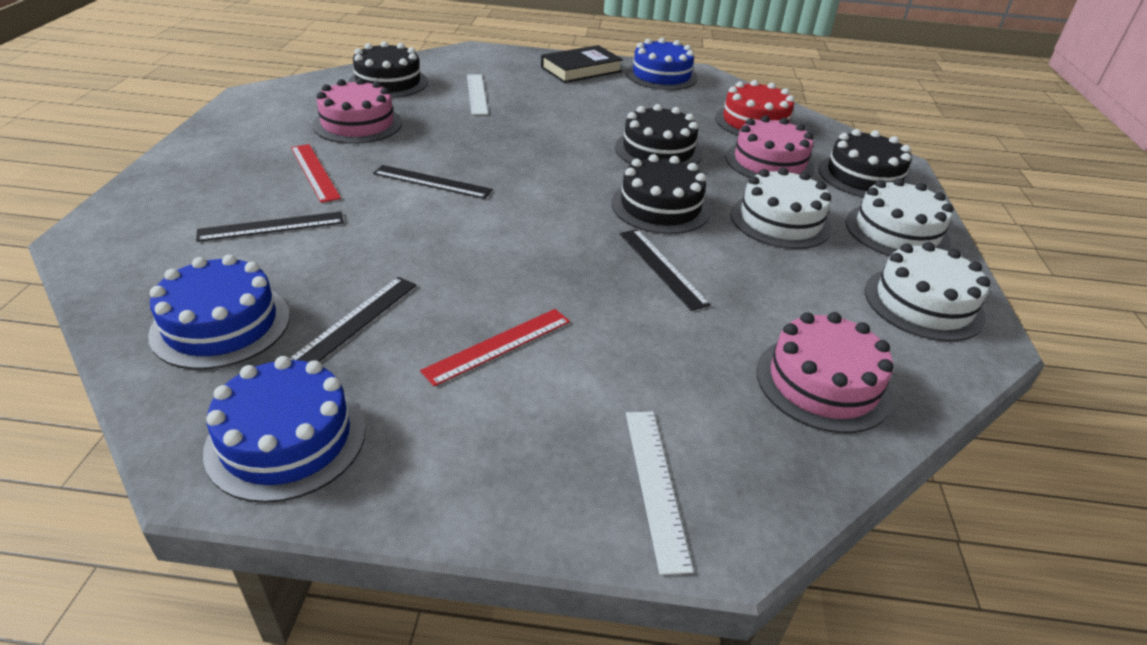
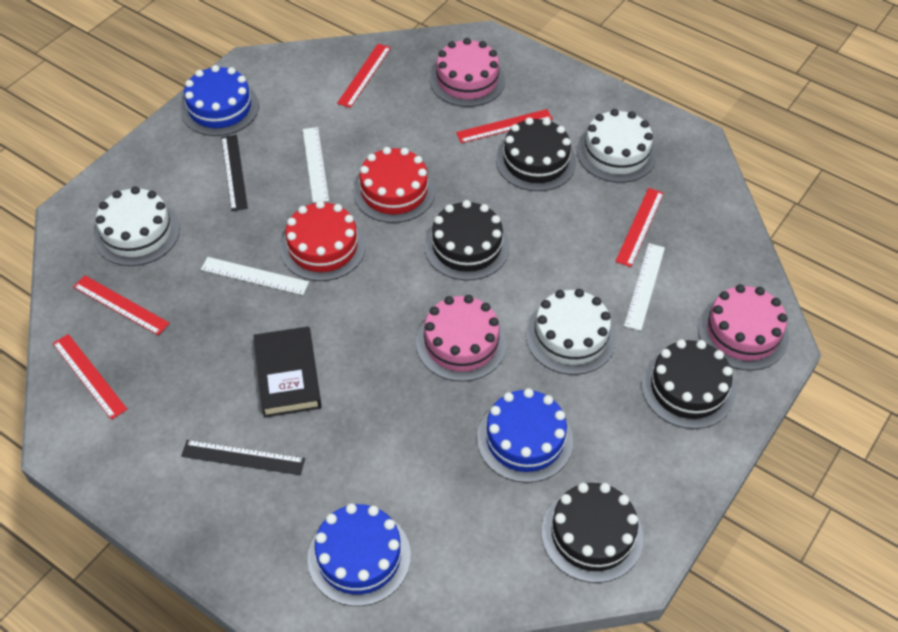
black ruler: [196,212,344,242] [290,277,417,362] [373,165,493,199] [620,229,711,311] = 4 -> [181,440,305,475] [221,135,248,211] = 2
red cake: [715,80,795,136] = 1 -> [280,201,366,281] [353,147,435,223] = 2
red ruler: [291,144,341,203] [420,309,570,387] = 2 -> [53,334,128,420] [73,275,170,335] [337,44,391,108] [456,109,553,143] [615,188,664,267] = 5
white ruler: [467,74,488,115] [626,412,693,575] = 2 -> [201,257,309,295] [303,127,329,203] [624,243,665,331] = 3

